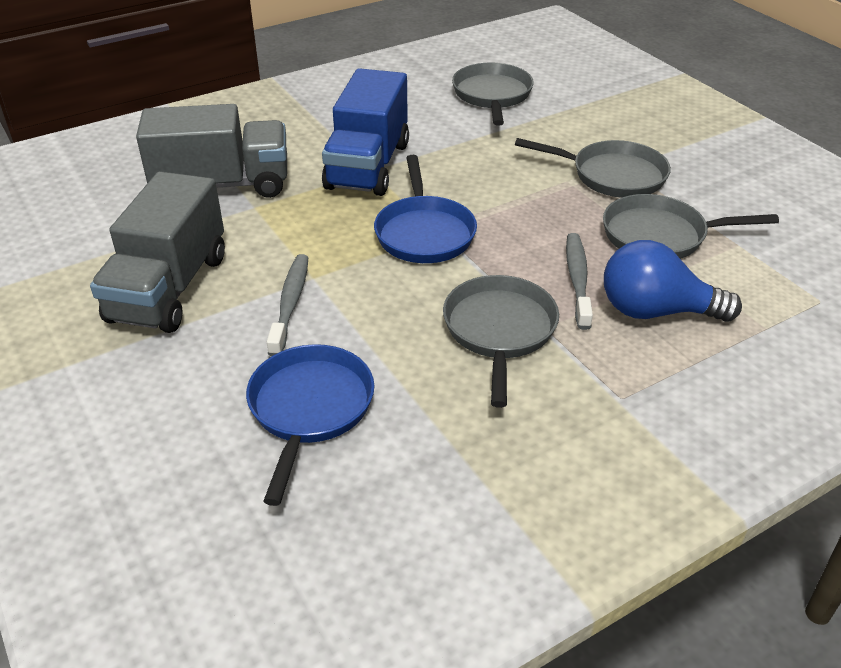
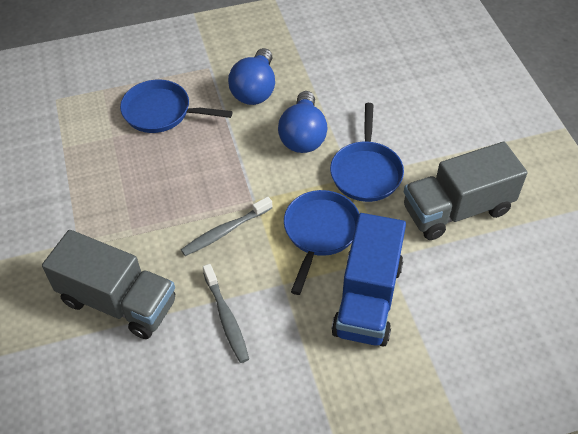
blue light bulb: [604,240,742,322] = 1 -> [228,48,275,105] [278,91,327,153] = 2
blue pan: [246,344,374,506] [374,155,477,263] = 2 -> [120,79,233,133] [284,190,359,295] [330,103,404,202] = 3
grey pan: [443,275,559,408] [452,62,534,126] [515,138,671,198] [603,194,779,259] = 4 -> none = 0

